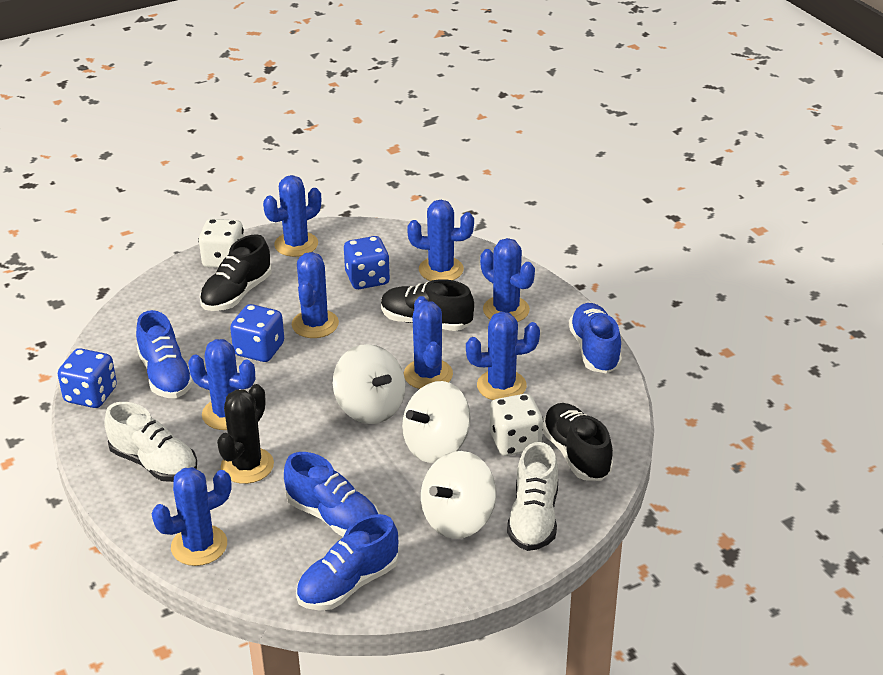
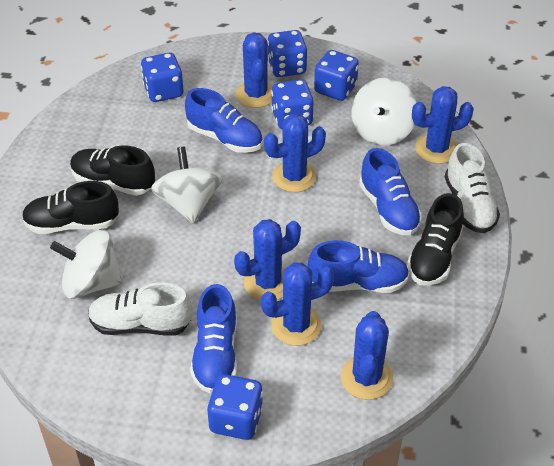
black cactus: [217,384,274,484] = 1 -> none = 0
blue cactus: [152,467,231,566] [188,339,255,430] [263,175,321,257] [292,252,339,338] [404,296,453,389] [407,200,474,281] [466,312,540,400] [480,238,535,322] = 8 -> [234,219,301,301] [236,32,272,108] [261,262,334,346] [264,114,326,192] [341,311,393,400] [412,86,474,164] = 6
blue dice: [58,348,117,408] [230,304,284,362] [344,236,390,289] = 3 -> [141,53,183,102] [207,374,263,440] [267,30,307,77] [271,79,314,129] [314,50,359,101] = 5
white dice: [198,219,244,268] [490,394,543,456] = 2 -> none = 0

